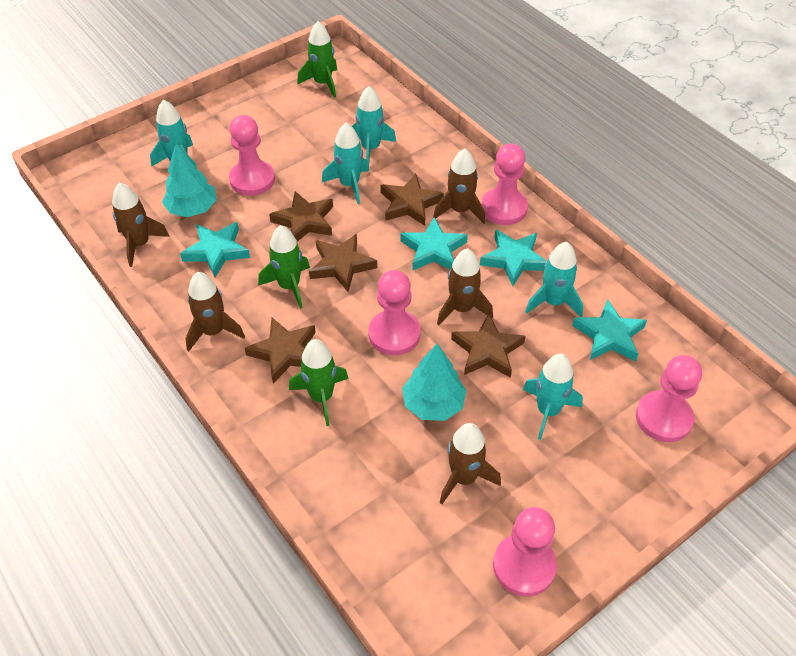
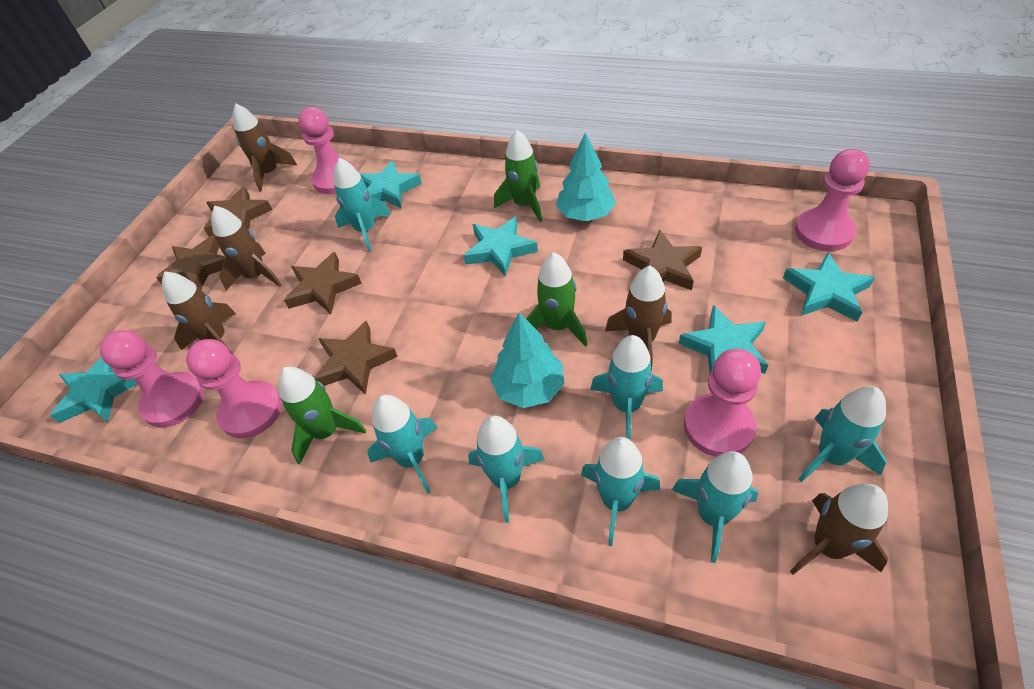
turquoise rocket: [150,99,193,167] [322,123,369,204] [352,86,396,165] [523,354,583,440] [525,242,583,317] = 5 -> [334,158,391,251] [367,394,437,494] [468,415,545,523] [581,437,660,546] [590,335,663,440] [672,451,758,563] [798,386,887,482] = 7
turquoise star: [180,222,250,277] [400,217,468,271] [480,229,547,286] [572,299,647,361] = 4 -> [50,357,137,423] [360,160,422,209] [463,217,538,277] [679,305,768,374] [783,252,875,322] = 5

